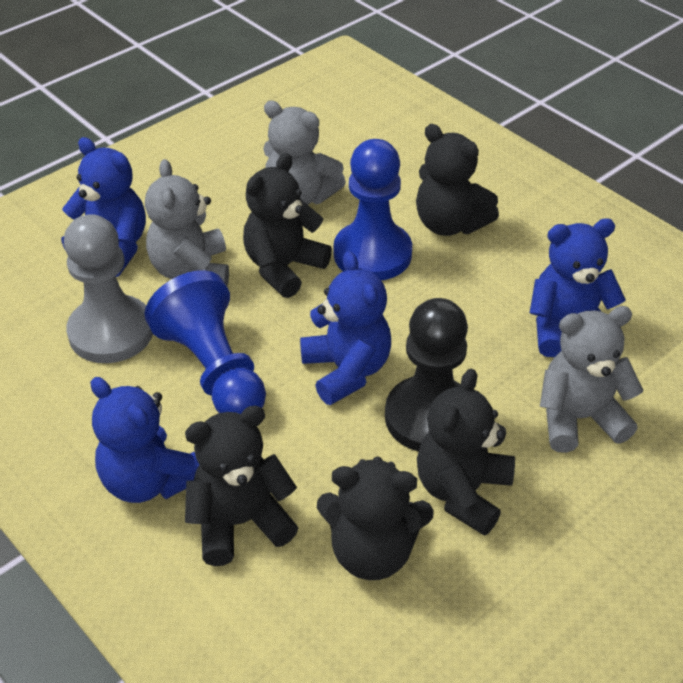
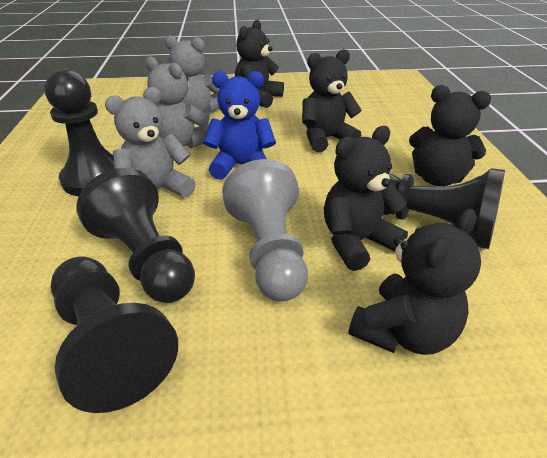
black pawn: [385,298,468,452] = 1 -> [44,69,114,196] [50,257,178,413] [76,168,195,303] [383,168,505,249] = 4
blue pawn: [144,270,266,414] [334,139,412,280] = 2 -> none = 0
blue teddy bear: [61,137,146,277] [91,377,199,503] [300,251,391,405] [530,218,626,357] = 4 -> [203,71,276,180] = 1

